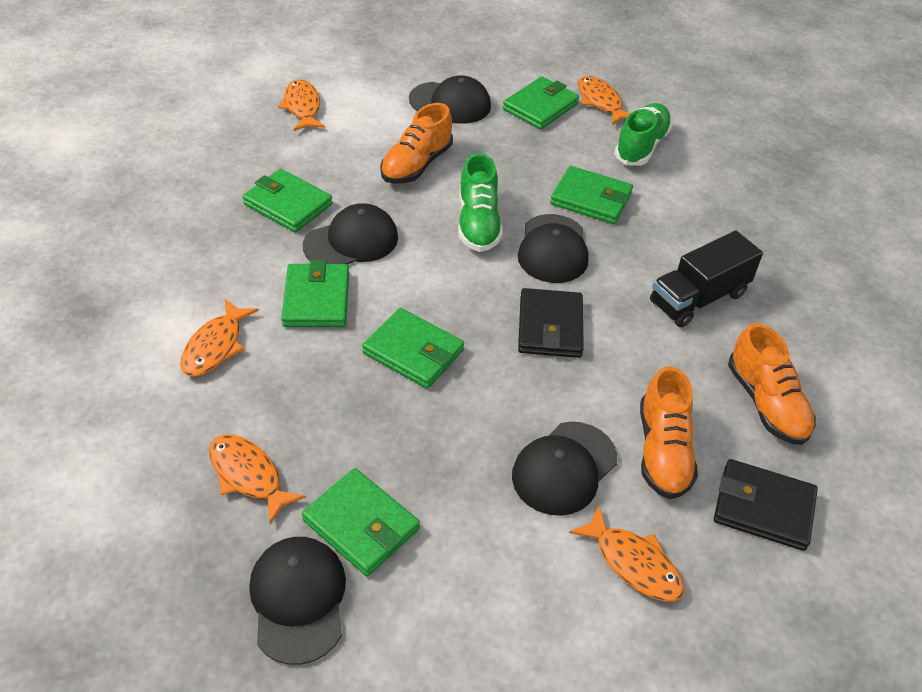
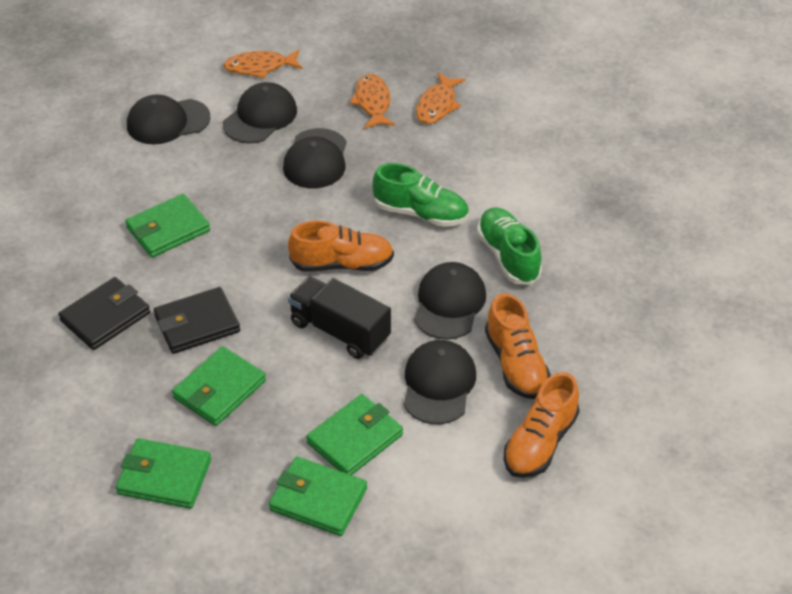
green wallet: [243,169,333,233] [281,260,349,327] [302,468,420,576] [362,308,464,389] [503,77,579,129] [550,166,633,224] = 6 -> [116,438,211,509] [125,194,210,258] [172,346,266,426] [269,456,367,536] [306,394,403,475] = 5
orange fish: [180,299,259,376] [209,435,306,524] [278,80,325,131] [569,505,684,601] [578,76,631,125] = 5 -> [223,49,302,78] [350,74,395,129] [416,72,465,124] = 3

